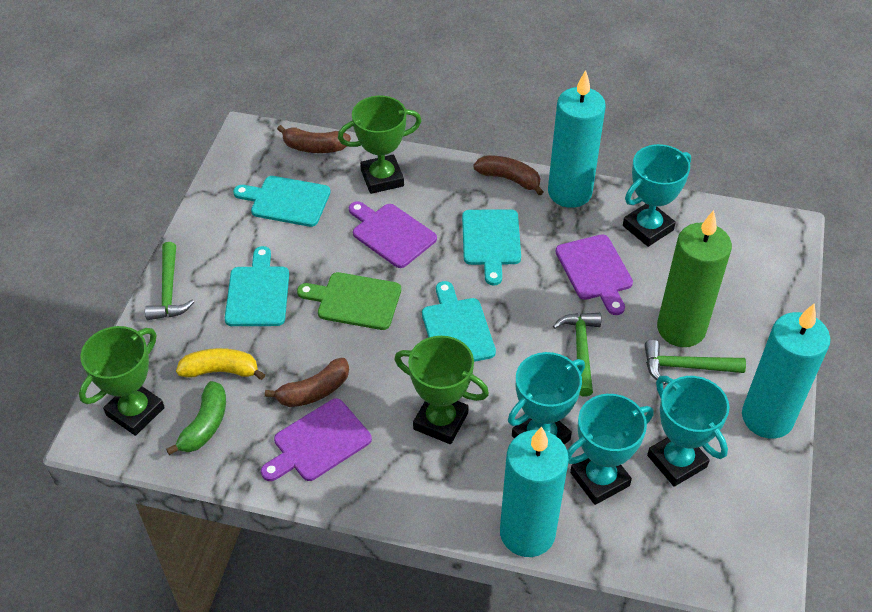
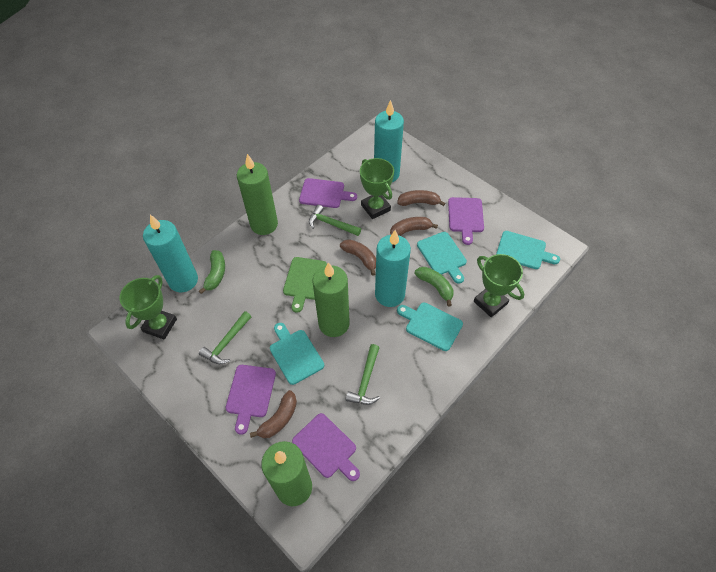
brown banana: [265,358,349,407] [277,125,351,153] [473,156,543,195] = 3 -> [250,390,297,438] [340,239,376,276] [390,217,438,236] [397,190,445,206] = 4
green banana: [166,381,226,455] = 1 -> [199,250,225,294] [414,267,454,306] = 2
green candle: [657,210,732,347] = 1 -> [237,154,278,235] [261,441,312,506] [312,262,350,337] = 3
purple cutting board: [261,398,372,481] [349,201,437,268] [555,234,633,315] = 3 -> [225,365,276,435] [292,413,360,481] [299,178,357,208] [448,197,484,245] = 4
turquoise trophy: [508,352,585,444] [567,394,653,505] [623,144,691,247] [647,376,729,487] = 4 -> none = 0
yellow banana: [176,348,265,380] = 1 -> none = 0

